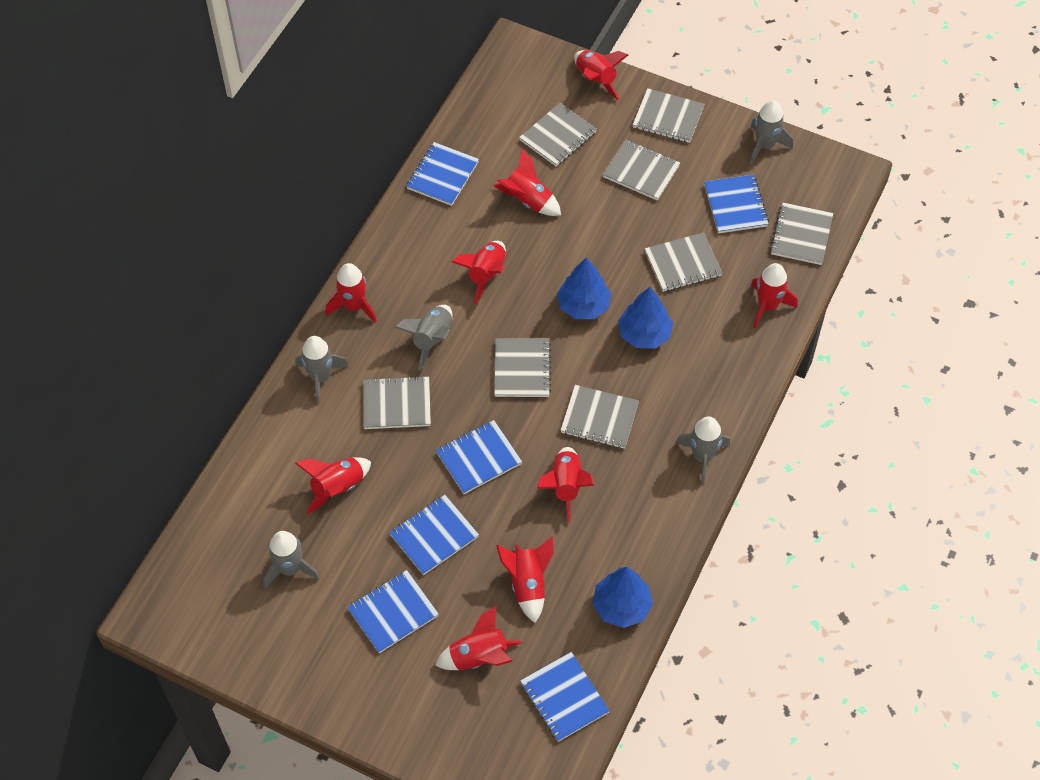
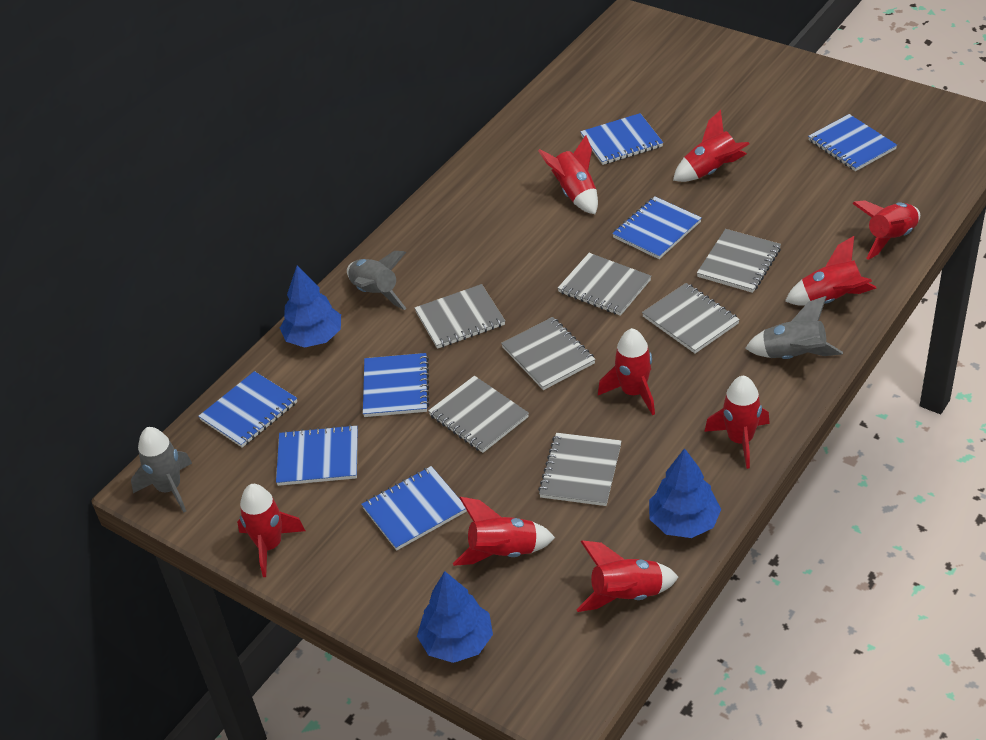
blue notebook: [347,570,439,653] [389,495,479,575] [406,142,479,206] [436,420,522,494] [520,652,610,742] [704,175,769,233] = 6 -> [198,371,297,448] [276,425,358,486] [361,466,467,551] [363,353,429,417] [580,113,663,165] [612,196,702,259] [808,114,897,171] = 7
grey notebook: [363,376,431,429] [494,338,551,397] [519,103,597,166] [560,385,639,449] [603,140,680,201] [633,88,705,143] [645,232,722,292] [770,203,833,265] = 8 -> [415,284,505,349] [428,376,529,453] [501,317,596,390] [538,433,622,506] [558,253,651,316] [642,283,740,353] [697,229,781,293] = 7
grey rocket: [263,531,320,589] [295,336,348,404] [395,305,452,370] [676,416,730,485] [750,100,793,165] = 5 -> [131,427,192,512] [347,251,407,310] [745,296,843,359] = 3

